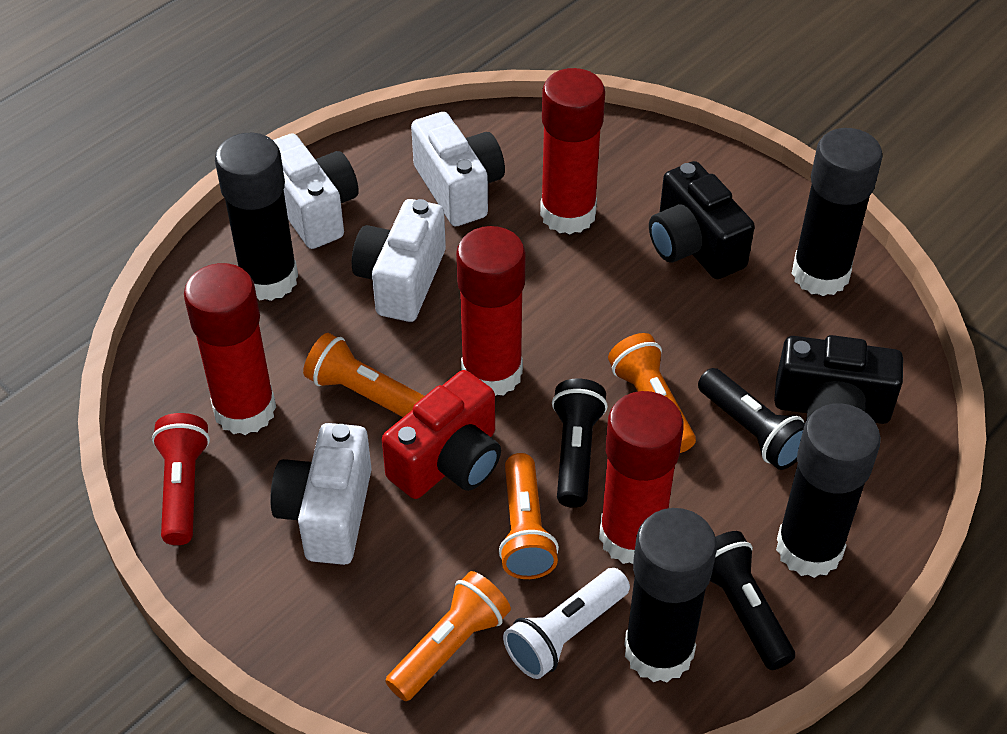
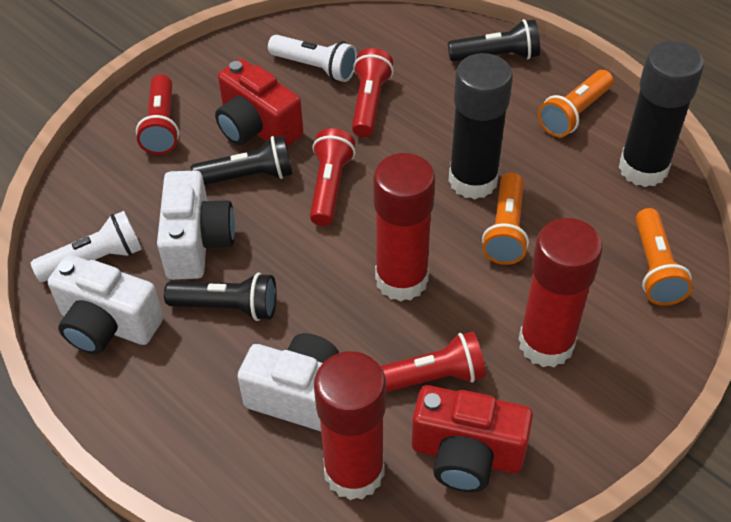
black camera: [649,161,755,279] [774,335,903,424] = 2 -> none = 0
black glue stick: [215,133,298,301] [624,508,717,682] [776,403,881,578] [791,128,883,296] = 4 -> [449,53,513,199] [618,41,704,187] = 2
orange flashlight: [303,333,424,417] [385,571,511,701] [499,453,559,579] [608,333,696,453] = 4 -> [482,173,529,265] [538,70,613,137] [635,208,693,306] = 3
red camera: [382,370,501,499] = 1 -> [215,59,303,147] [412,385,533,492] = 2
red flashlight: [152,413,210,545] = 1 -> [136,74,179,155] [310,128,355,226] [352,48,394,137] [380,332,486,392] = 4
red glue stick: [184,263,276,435] [456,226,526,396] [540,68,605,234] [599,391,684,564] = 4 -> [314,351,386,500] [373,153,435,302] [519,218,603,367] = 3
white camera: [270,423,372,565] [273,133,359,249] [352,199,446,322] [411,112,505,226] = 4 -> [48,255,163,355] [157,170,235,280] [237,333,339,431] = 3
white flashlight: [503,568,630,679] = 1 -> [31,211,142,282] [268,35,358,82] = 2

